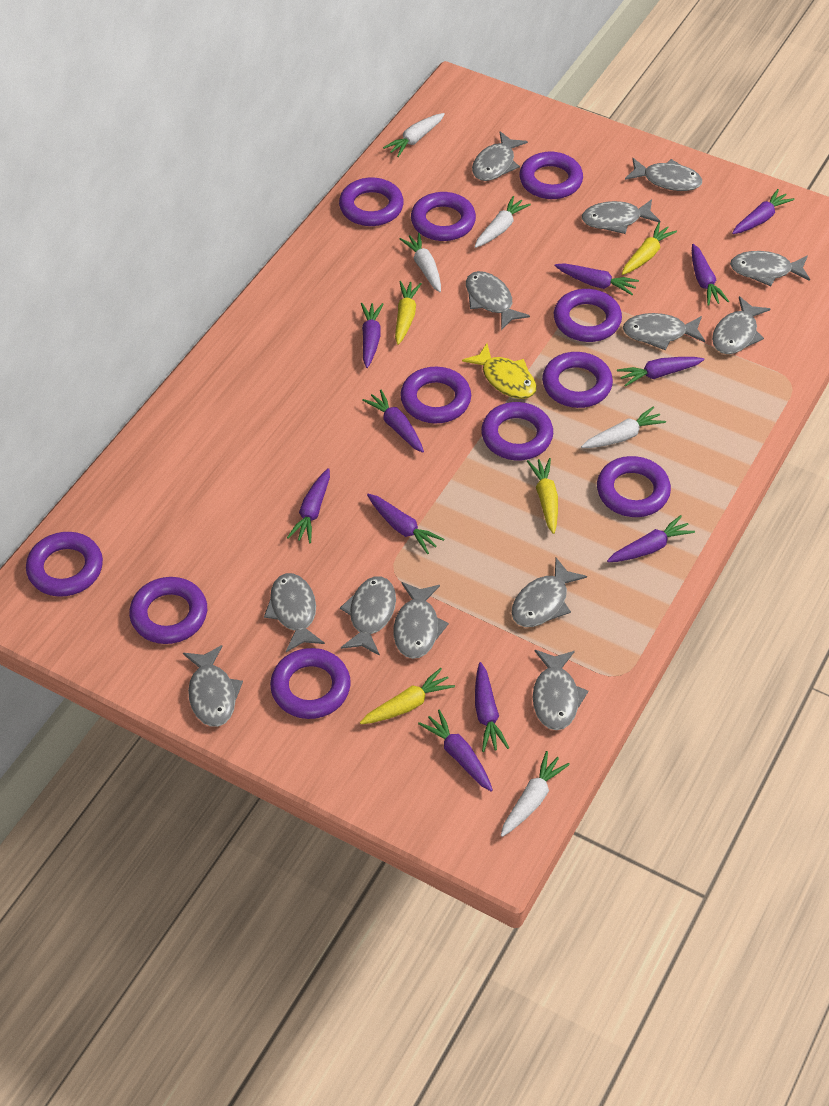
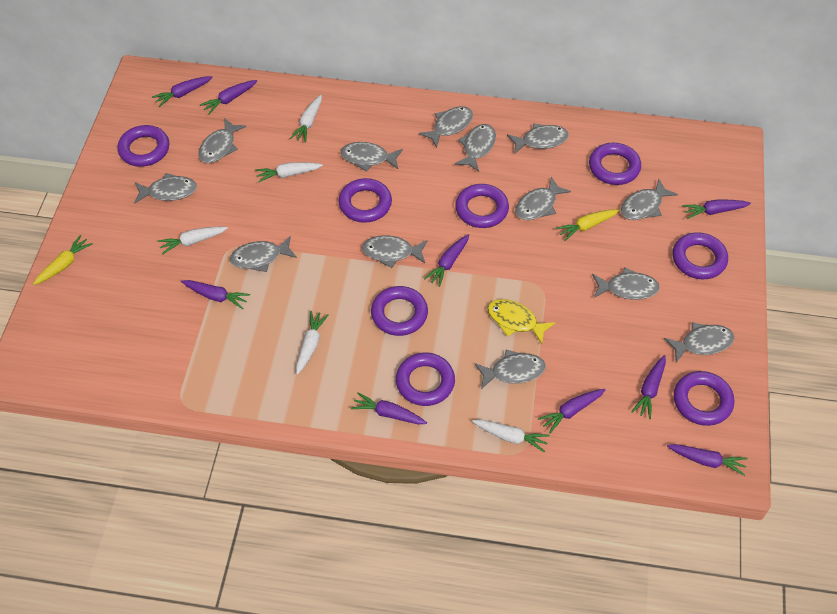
purple carrot: [287,468,330,543] [361,303,383,368] [362,389,424,453] [367,494,444,554] [418,709,493,792] [475,662,509,752] [554,263,639,295] [607,515,695,562] [617,357,704,387] [692,244,729,306] [732,189,794,234] = 11 -> [152,76,212,107] [181,280,250,309] [200,80,257,114] [351,392,427,424] [424,234,469,287] [538,389,605,434] [631,355,666,419] [667,444,748,476] [682,199,751,219] = 9
purple ring: [26,532,103,597] [129,577,207,644] [270,648,351,719] [339,178,404,226] [400,367,471,424] [411,192,476,241] [481,402,553,460] [519,152,583,199] [542,352,613,408] [554,289,622,342] [597,456,671,517] = 11 -> [117,125,169,167] [338,178,392,223] [371,286,428,336] [396,353,455,406] [455,184,509,228] [589,143,641,185] [672,232,728,279] [674,371,734,426] = 8
yellow carrot: [360,668,455,724] [395,281,422,345] [527,458,558,534] [622,222,677,275] = 4 -> [33,235,93,285] [556,209,620,241] = 2

